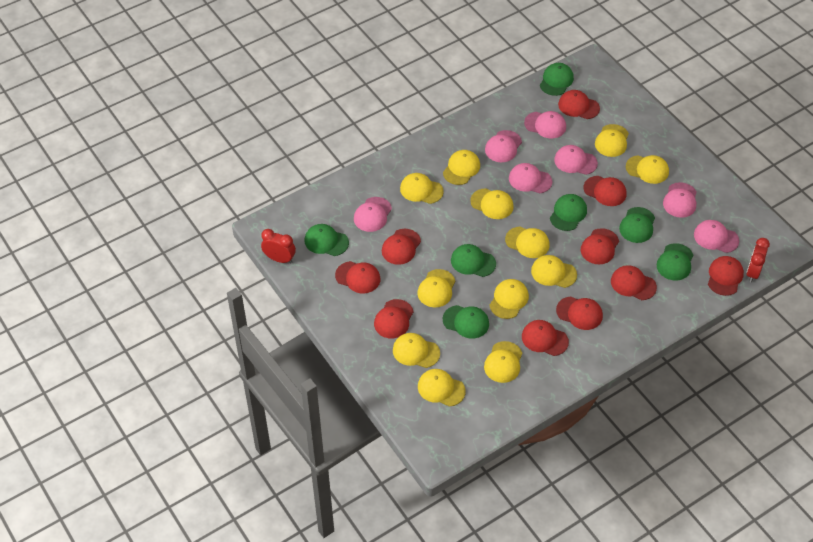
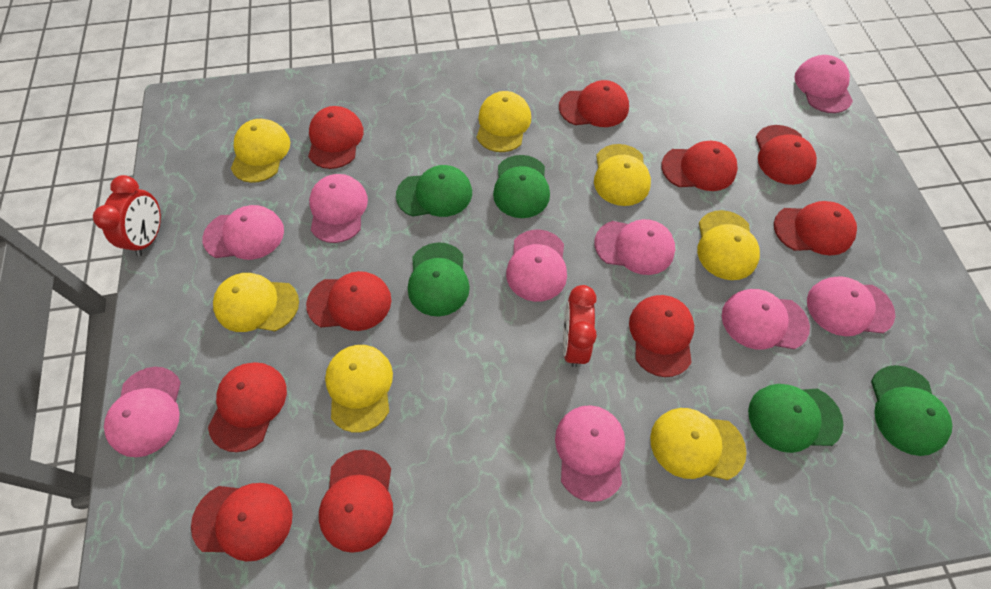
green cap: [305,224,349,256] [443,305,489,339] [451,244,496,277] [540,63,574,96] [550,194,587,231] [619,207,655,243] [657,243,693,280] = 7 -> [396,165,472,217] [408,242,470,316] [493,155,550,218] [748,384,844,453] [871,365,953,456] = 5
pink cap: [354,197,392,232] [485,130,522,162] [509,163,552,193] [524,111,566,138] [554,145,598,175] [663,182,696,218] [694,220,739,253] = 7 -> [104,367,181,457] [202,205,284,260] [309,174,368,243] [506,229,567,302] [555,405,625,502] [594,219,675,275] [722,289,810,350] [794,55,853,113] [807,276,895,336] = 9
yellow cap: [393,333,440,368] [400,173,444,204] [417,269,455,307] [418,369,466,407] [443,150,480,185] [470,188,514,219] [484,341,522,383] [489,279,529,319] [505,227,550,258] [531,255,577,288] [595,124,629,157] [626,155,669,184] = 12 -> [213,273,299,332] [231,119,290,183] [325,345,393,433] [477,91,531,152] [594,144,651,206] [650,408,747,480] [697,210,760,280] = 7

